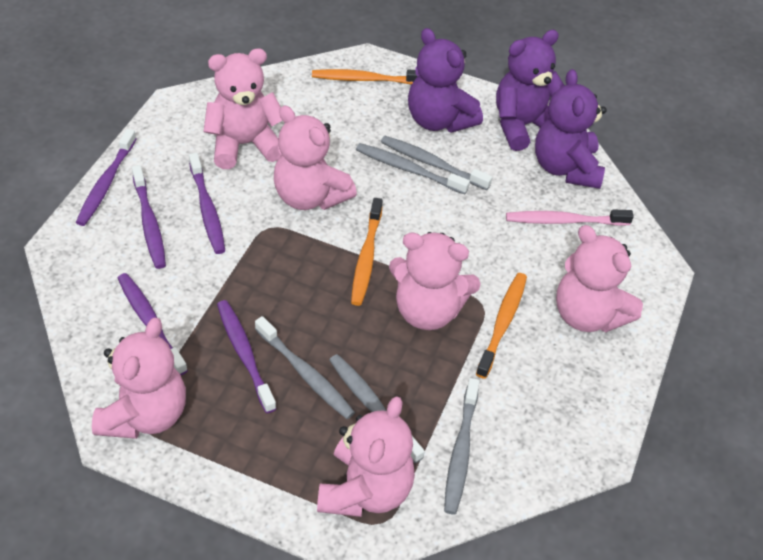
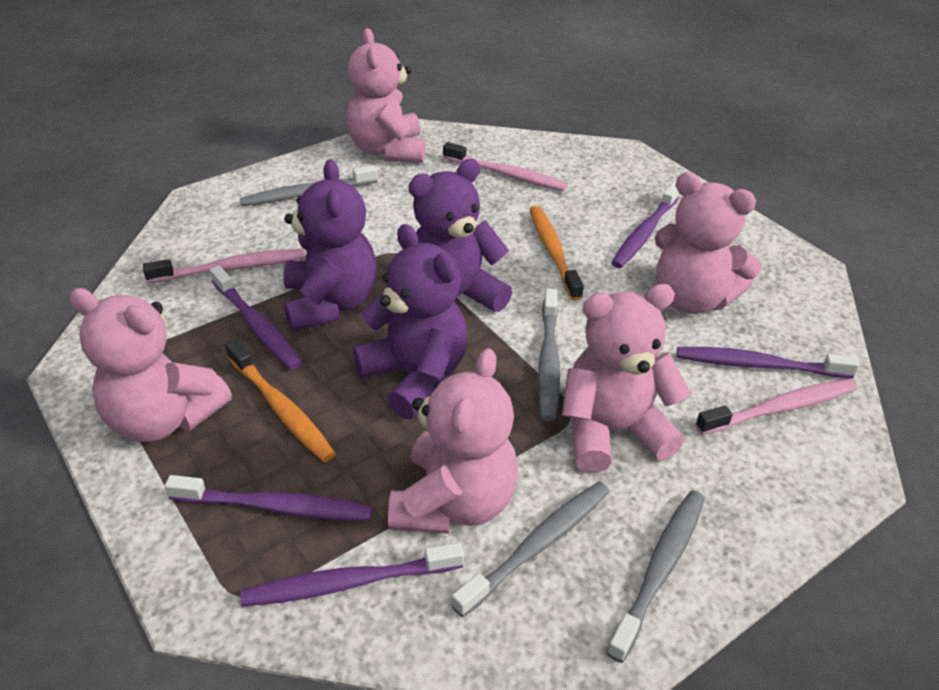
grey toothbrush: [255,316,355,419] [329,354,425,463] [356,143,470,194] [381,136,492,190] [444,378,480,514] = 5 -> [240,165,378,206] [452,482,610,617] [538,289,560,421] [606,490,705,663] = 4
orange toothbrush: [312,69,417,85] [351,198,383,306] [476,273,527,379] = 3 -> [225,340,336,462] [530,206,584,301] = 2
pink teddy bear: [92,317,186,439] [203,48,282,169] [274,106,357,210] [317,396,415,517] [389,232,481,330] [556,225,643,332] = 6 -> [69,288,232,442] [347,28,425,163] [388,348,518,534] [562,284,690,473] [655,172,762,314] = 5
pink toothbrush: [506,209,634,226] = 1 -> [143,249,305,283] [443,142,568,191] [696,379,857,435] = 3

